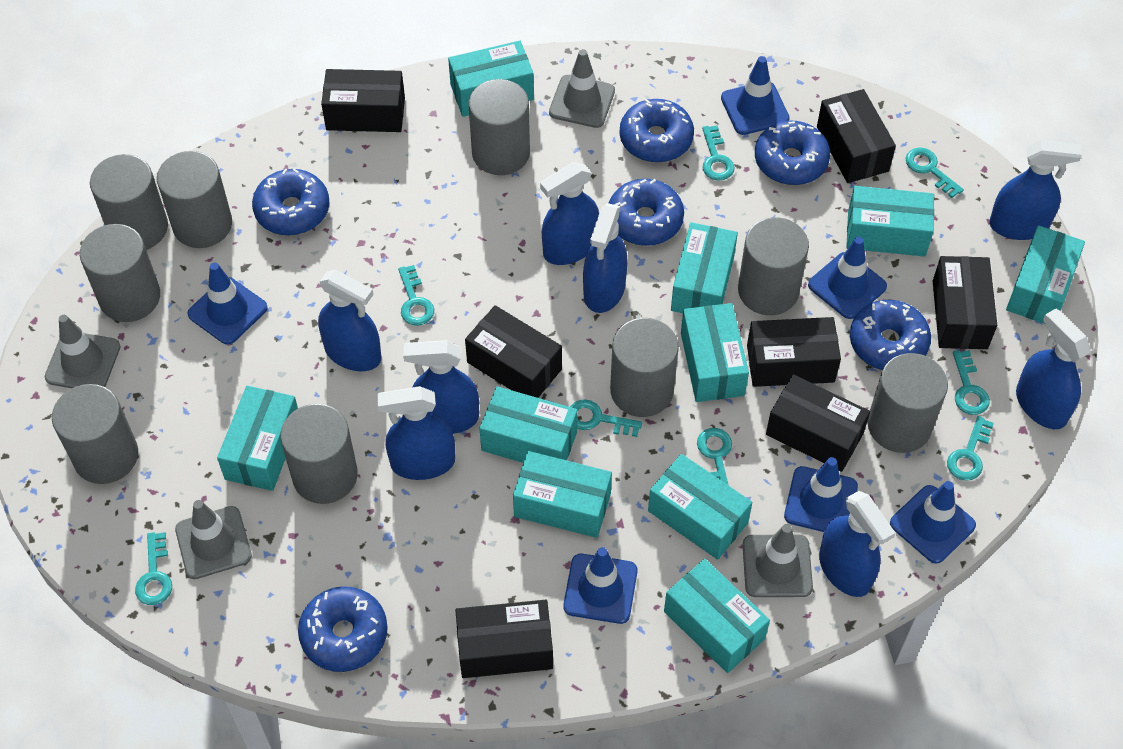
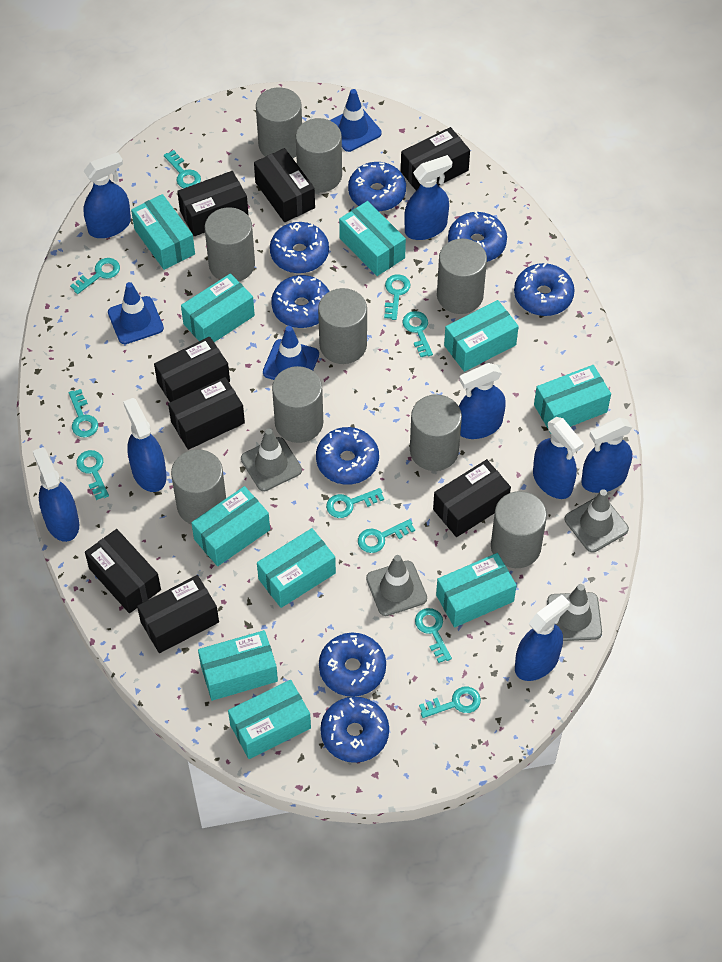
black box: [321,69,405,132] [455,600,553,678] [465,305,562,398] [747,317,841,387] [766,374,870,472] [817,89,896,183] [933,256,997,349] = 7 -> [85,529,161,613] [137,575,219,653] [154,337,230,402] [168,377,245,450] [177,171,249,236] [254,148,315,222] [401,127,470,191] [433,459,511,537] = 8
blue donut: [252,168,330,235] [298,587,388,672] [609,179,684,246] [620,99,694,163] [755,120,830,185] [850,299,931,370] = 6 -> [270,222,329,273] [271,275,330,328] [316,427,379,485] [319,633,386,697] [320,697,389,763] [348,162,406,212] [448,211,507,262] [514,263,575,316] = 8
blue traffic cone: [187,262,268,345] [563,547,638,624] [721,56,790,135] [784,457,858,532] [808,237,887,319] [890,481,976,564] = 6 -> [108,282,164,344] [263,326,319,380] [330,89,382,152] = 3
turquoise key: [135,532,172,605] [398,265,434,326] [570,399,642,437] [697,428,732,485] [702,125,735,180] [906,147,964,198] [947,416,994,481] [953,350,990,415] = 8 -> [69,389,98,437] [70,258,120,294] [77,450,109,500] [164,150,201,188] [326,488,384,518] [358,519,415,553] [384,274,411,320] [403,311,433,357] [415,608,452,663] [419,687,481,718] = 10

